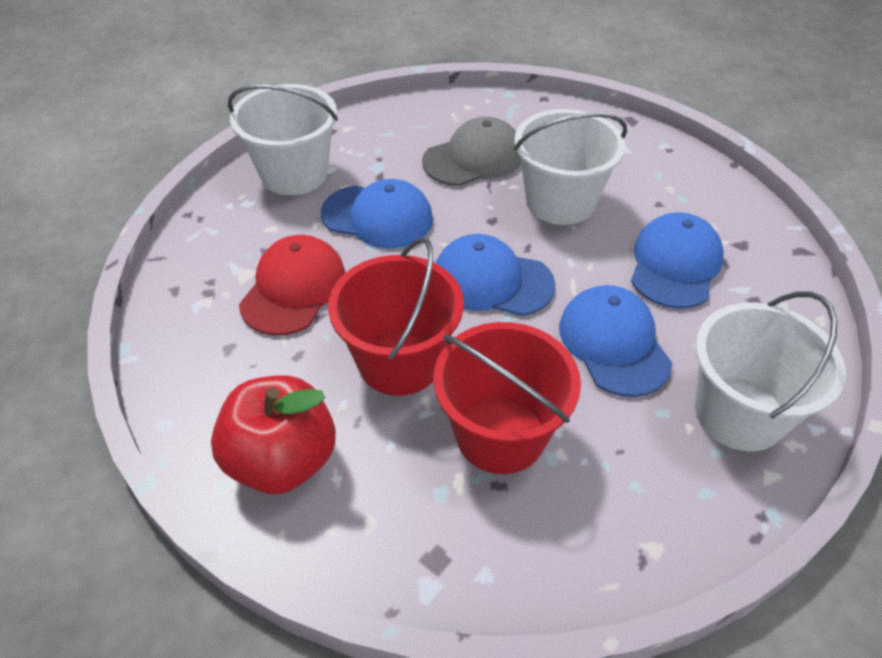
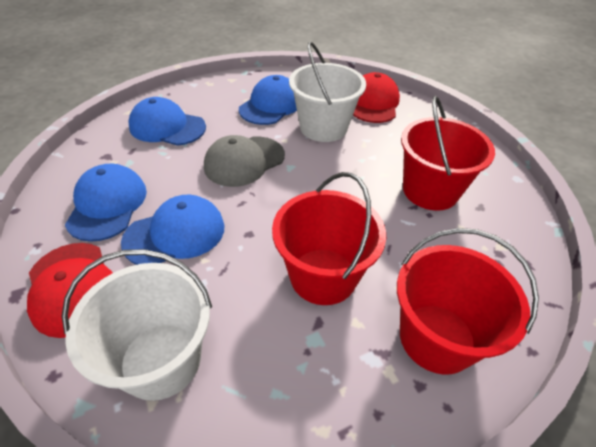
red apple: [211,375,336,494] = 1 -> none = 0
red bucket: [328,237,464,396] [433,322,581,474] = 2 -> [272,172,386,305] [397,228,539,375] [401,96,495,211] = 3
red cap: [239,235,346,335] = 1 -> [27,243,113,338] [353,72,400,123] = 2
white bucket: [228,84,338,195] [514,109,627,225] [695,291,846,451] = 3 -> [62,249,212,401] [289,42,366,142] = 2

